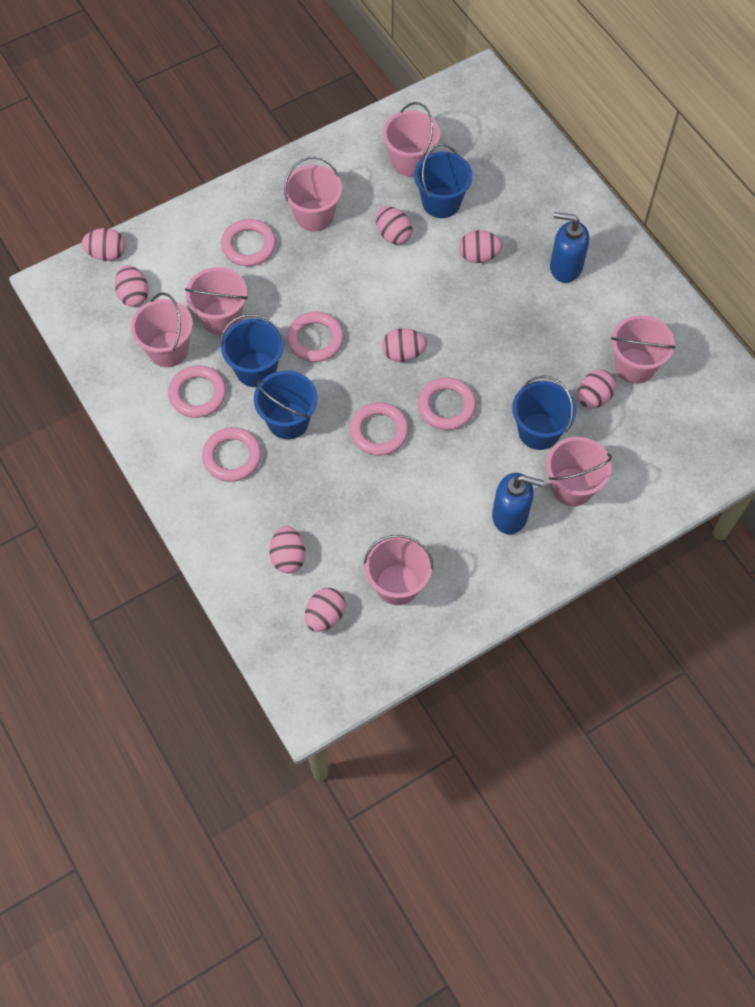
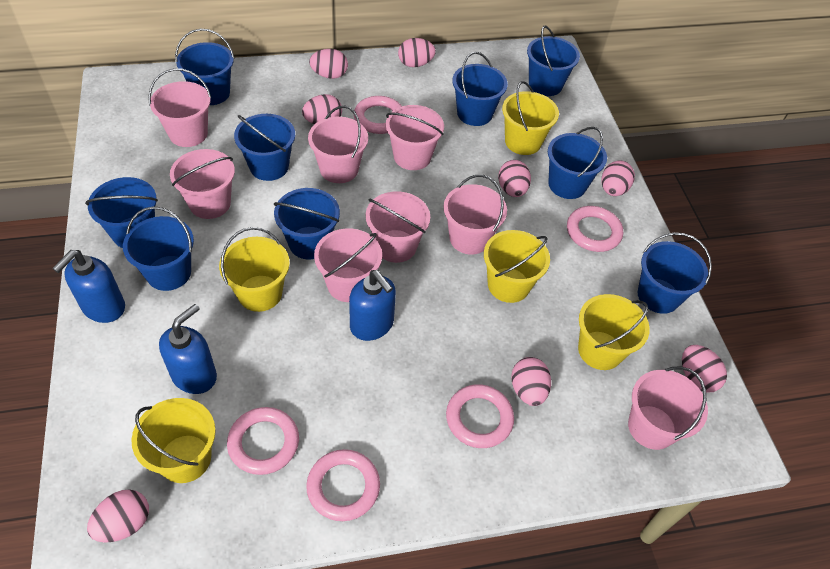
blue bucket: [220,314,285,387] [254,371,317,439] [414,143,473,218] [512,375,577,450] = 4 -> [85,177,158,248] [123,206,194,291] [175,29,235,105] [234,114,295,181] [274,188,340,259] [452,52,508,126] [527,26,580,96] [548,127,607,199] [638,232,712,314] = 9
blue soap dispenser: [492,473,544,534] [550,212,589,283] = 2 -> [52,250,125,323] [159,304,217,394] [349,270,396,341] = 3
pink bucket: [131,293,193,367] [185,267,248,335] [283,157,342,232] [364,535,433,605] [383,102,440,177] [546,437,612,506] [611,315,676,384] = 7 -> [148,68,211,147] [170,149,235,219] [308,106,368,183] [314,228,382,302] [366,191,430,263] [386,105,444,170] [443,175,507,255] [628,366,708,450] = 8
pink ring: [168,365,226,418] [202,427,262,482] [221,219,276,266] [287,312,344,362] [350,402,409,456] [418,377,476,430] = 6 -> [227,407,299,475] [306,449,380,521] [354,96,402,134] [446,384,514,448] [567,206,623,252] = 5
yellow bucket: none = 0 -> [132,398,216,483] [219,227,290,312] [484,230,550,303] [502,81,559,155] [578,294,650,370] = 5

